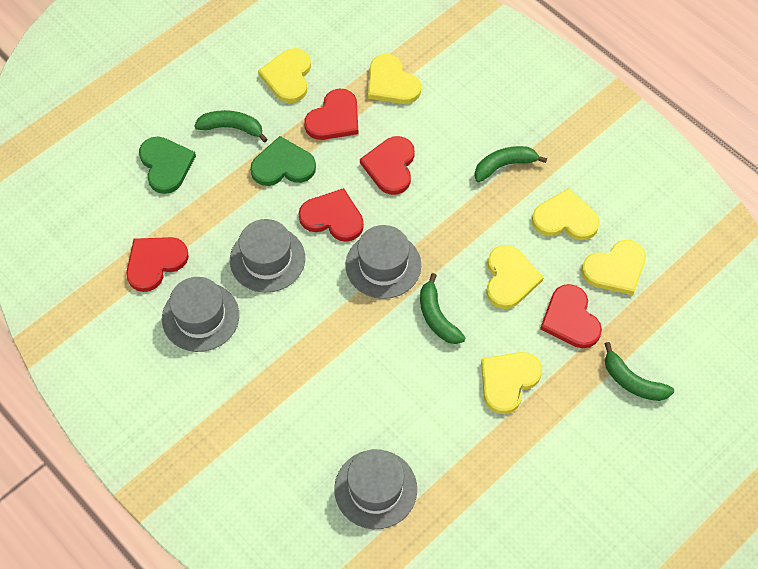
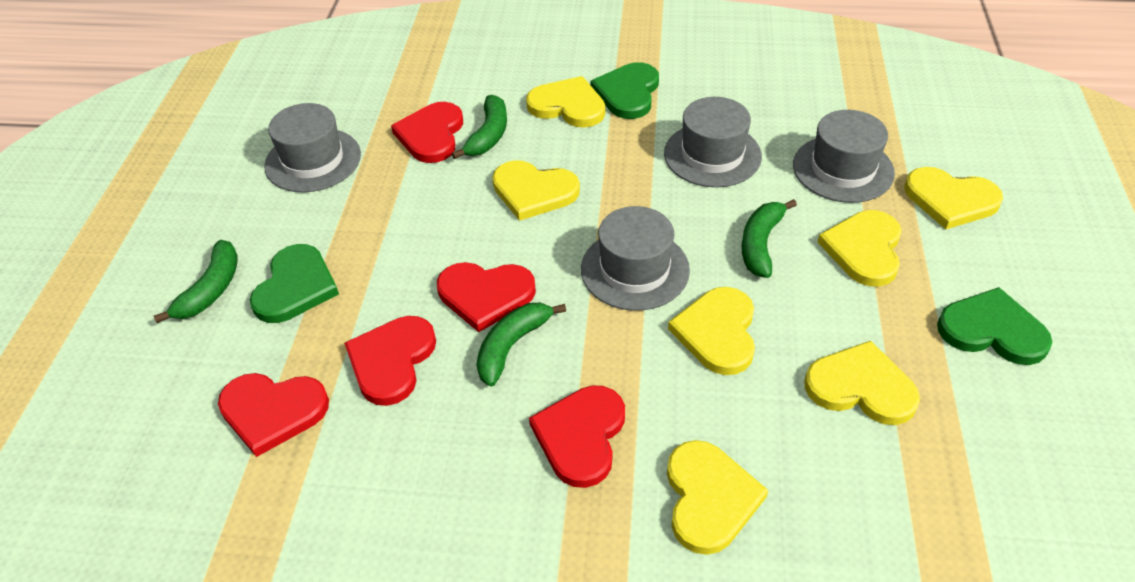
green heart: [139,137,196,194] [250,136,316,186] = 2 -> [250,244,339,323] [591,62,659,119] [937,287,1052,365] = 3
yellow heart: [258,48,311,103] [368,54,421,104] [481,352,542,414] [486,245,544,309] [532,188,600,240] [582,240,646,295] = 6 -> [492,160,580,221] [526,76,605,128] [667,440,768,555] [668,287,755,375] [805,341,920,425] [818,210,902,287] [904,167,1003,229] = 7

